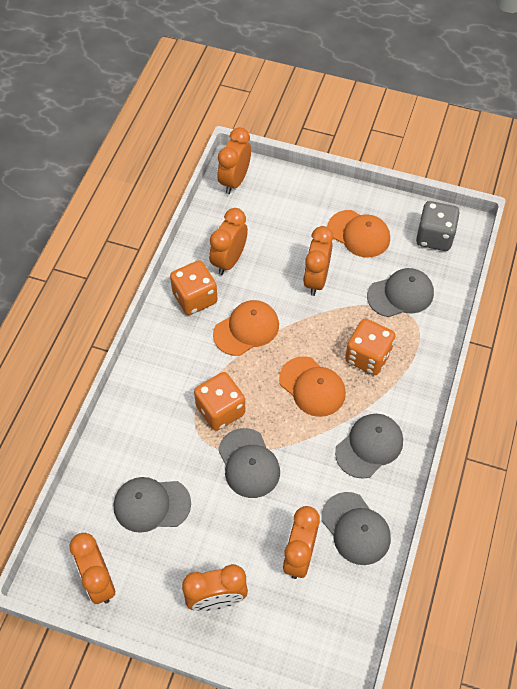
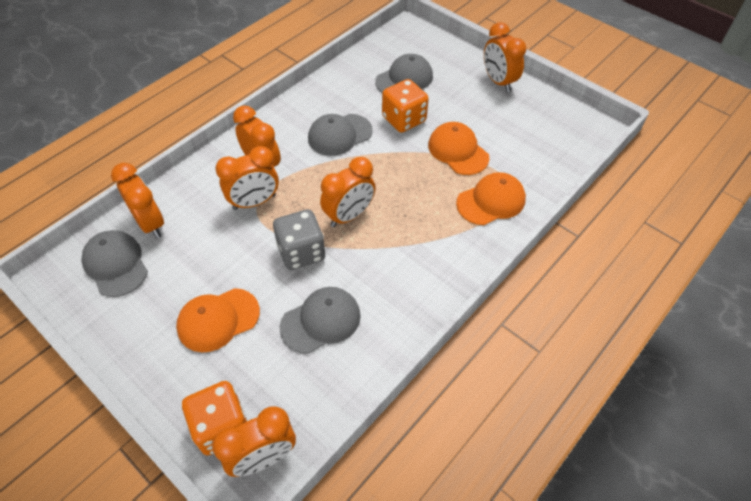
grey cap: [114,477,191,533] [218,428,280,498] [321,492,391,565] [335,414,403,479] [367,268,434,317] = 5 -> [81,230,148,297] [280,287,361,354] [308,114,373,156] [375,54,433,93] = 4
orange dice: [170,260,218,315] [194,372,245,431] [345,319,396,375] = 3 -> [182,381,248,455] [382,79,429,133] = 2

